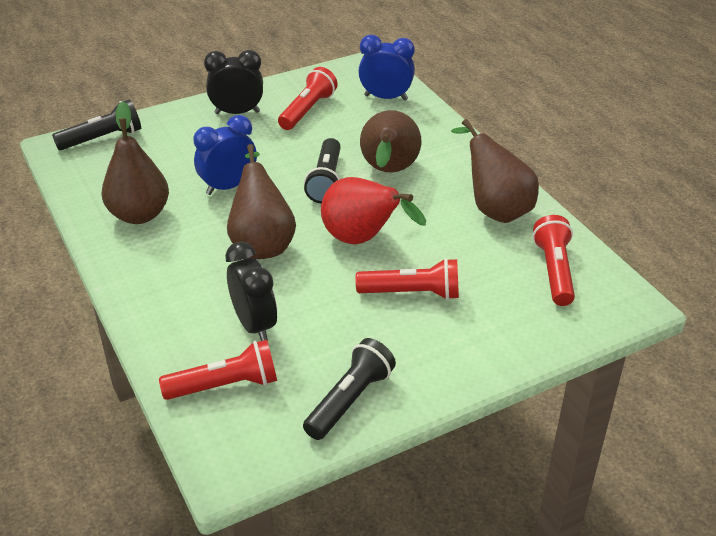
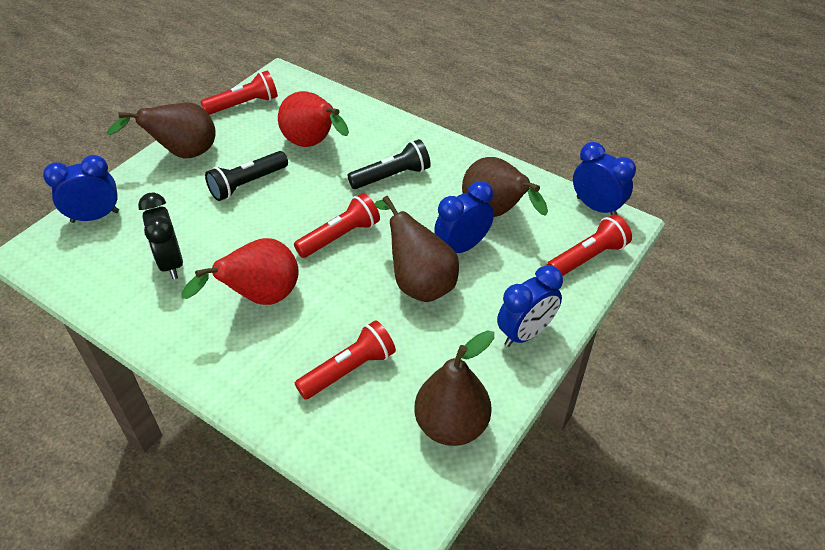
black clock: [204,50,263,114] [225,242,277,341] = 2 -> [138,192,183,279] = 1
black flashlight: [52,99,141,150] [303,338,396,440] [304,138,341,204] = 3 -> [205,151,288,201] [348,139,431,189] = 2
blue clock: [194,115,257,195] [358,35,415,101] = 2 -> [43,155,119,223] [434,181,494,253] [497,265,563,347] [573,142,636,215] = 4
red pear: [321,177,426,244] = 1 -> [181,238,299,305] [278,91,349,147] = 2

